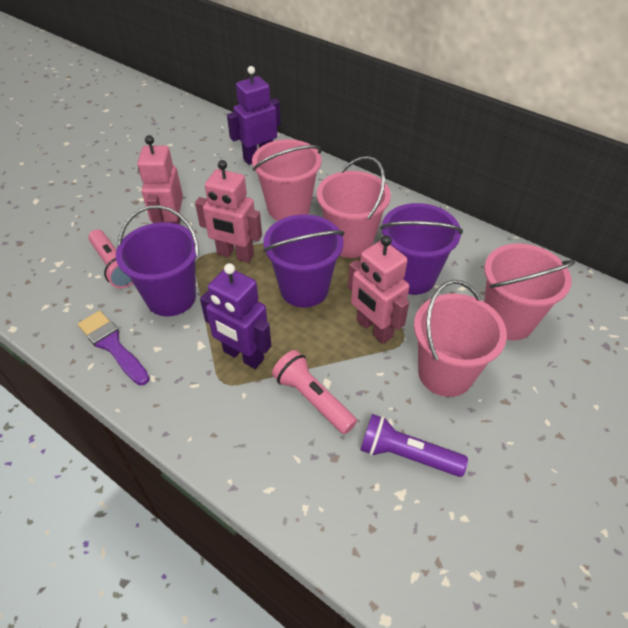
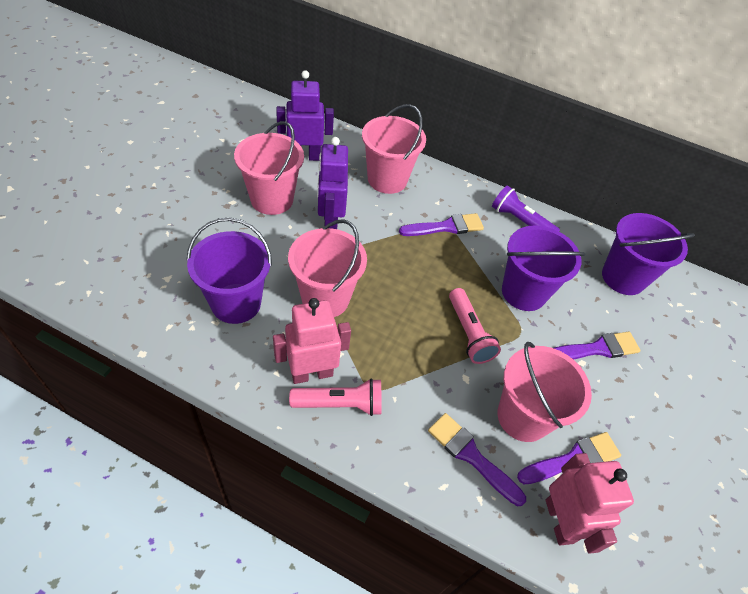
pink robot: [137,135,183,225] [195,160,262,263] [348,235,410,344] = 3 -> [273,298,351,384] [546,453,634,553] = 2
purple brush: [78,311,150,385] = 1 -> [399,213,484,236] [428,413,526,506] [517,432,621,484] [554,332,641,360] = 4

